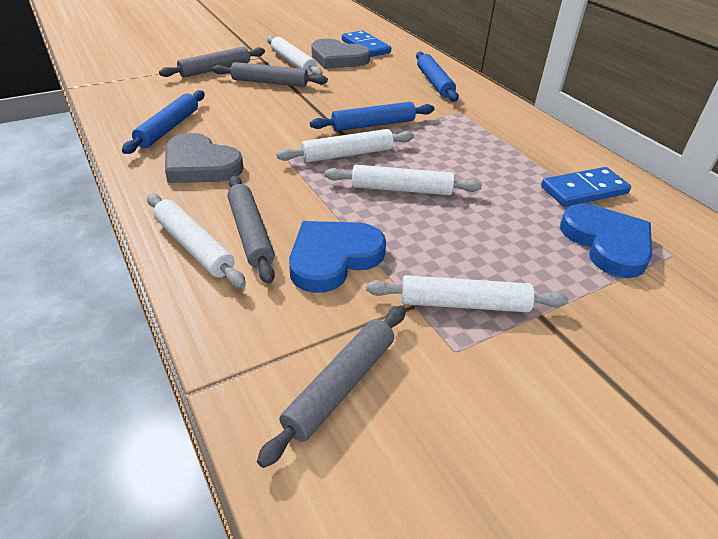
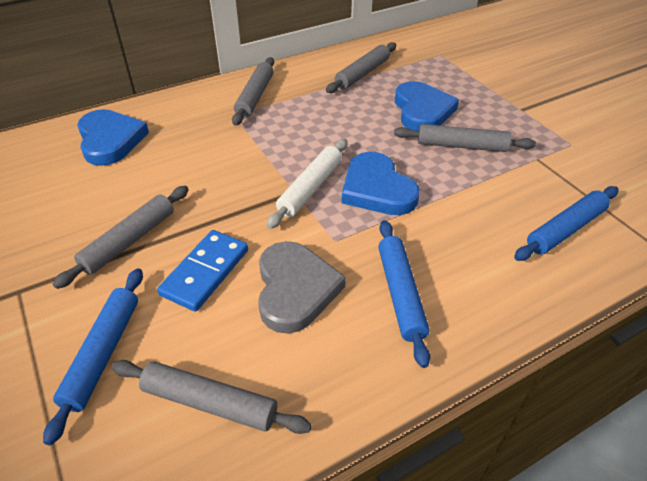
blue domino: [342,31,391,57] [541,167,631,207] = 2 -> [157,230,248,312] = 1
blue heart: [289,221,386,293] [560,204,652,278] = 2 -> [77,109,149,166] [341,152,420,215] [395,81,459,131] = 3
grey heart: [165,133,243,183] [311,39,370,69] = 2 -> [258,241,346,334] = 1
grey rolling pin: [159,46,265,77] [212,62,328,87] [227,175,275,284] [257,305,406,468] = 4 -> [53,186,189,289] [112,360,312,434] [232,57,274,126] [326,42,396,93] [394,124,536,152] = 5
white rolling pin: [147,193,246,288] [267,36,323,75] [277,129,414,163] [324,165,482,195] [366,275,569,312] = 5 -> [267,139,348,229] = 1

